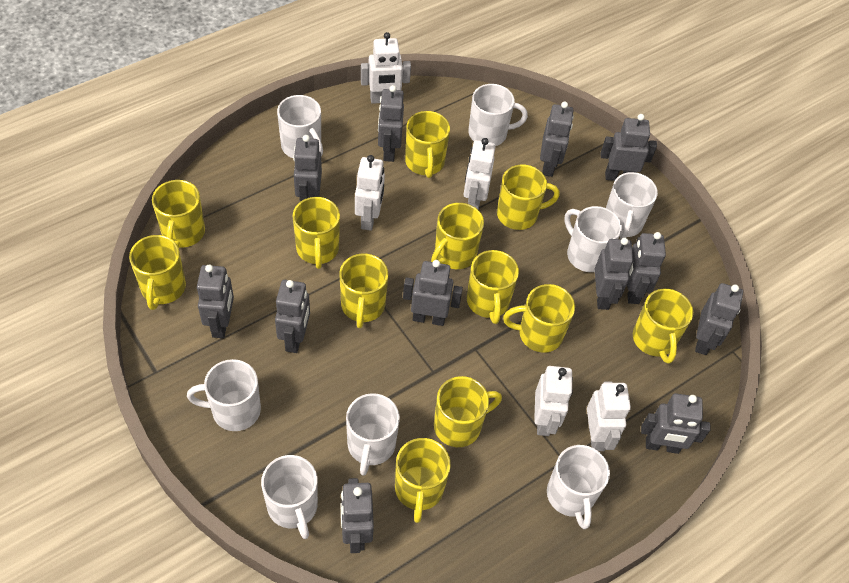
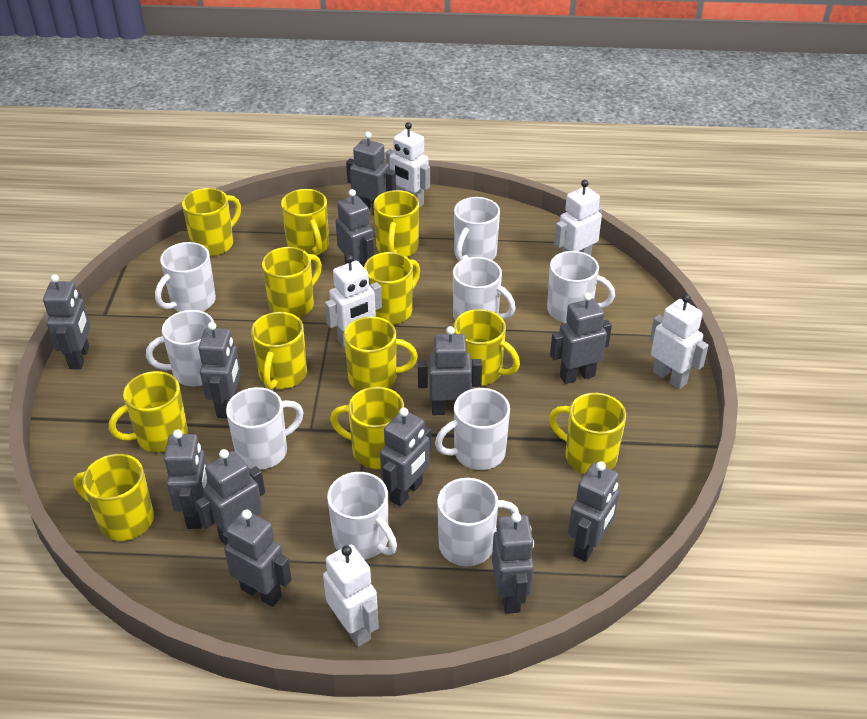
white mug: [187,359,261,431] [261,455,318,539] [277,95,323,158] [346,393,400,476] [468,84,528,146] [547,445,610,529] [564,206,622,272] [606,172,658,239] = 8 -> [146,310,214,387] [155,242,216,312] [226,387,304,470] [327,472,397,560] [435,388,510,470] [437,478,519,567] [453,257,516,320] [454,197,500,261] [547,251,615,323] = 9

